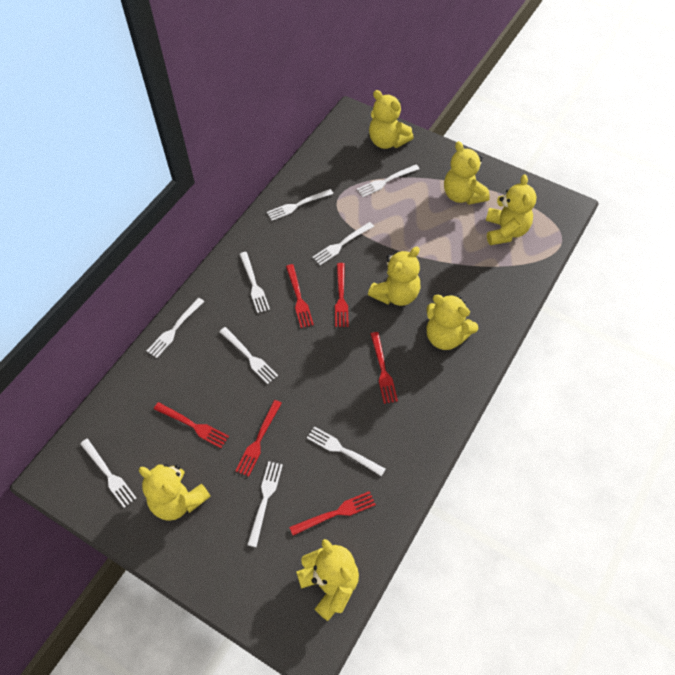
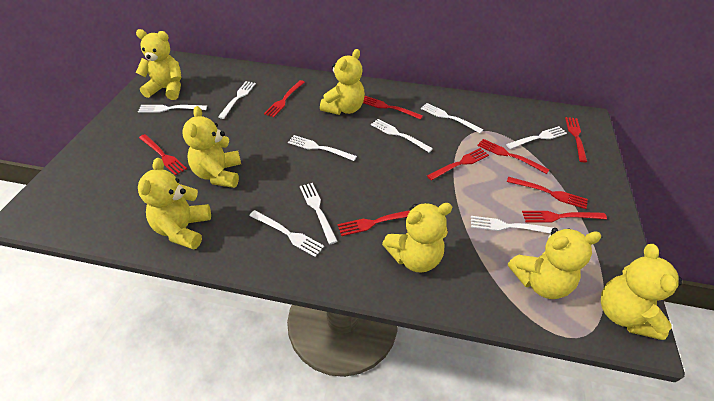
red fork: [154,402,229,448] [236,400,282,477] [286,264,314,328] [289,491,376,536] [335,263,349,327] [370,332,398,404] = 6 -> [139,134,187,176] [264,80,305,117] [337,210,410,236] [363,96,423,120] [427,148,489,180] [477,139,550,174] [507,177,588,209] [522,211,607,223] [565,117,587,163] = 9

